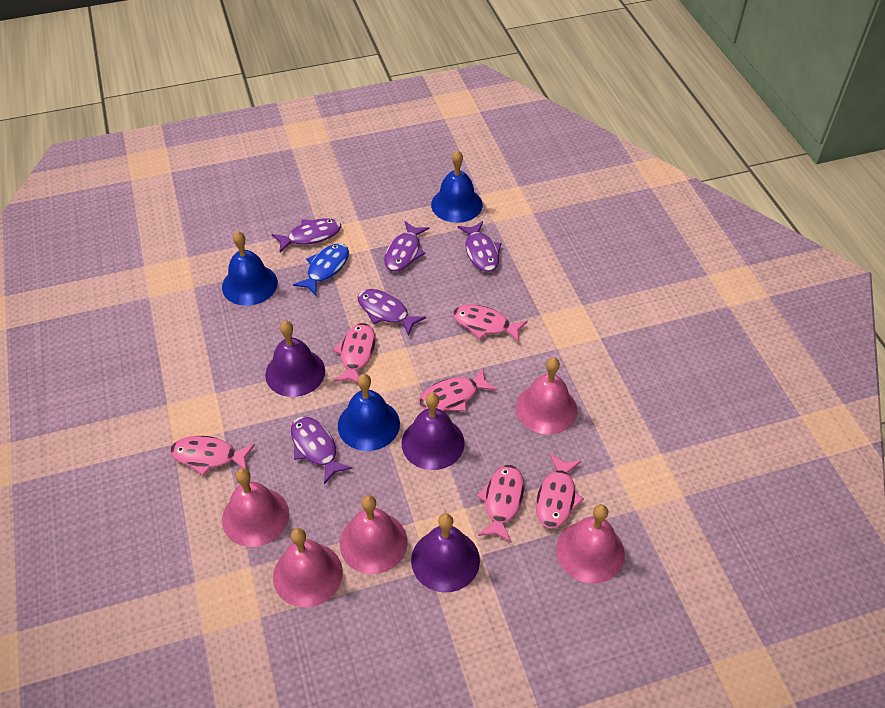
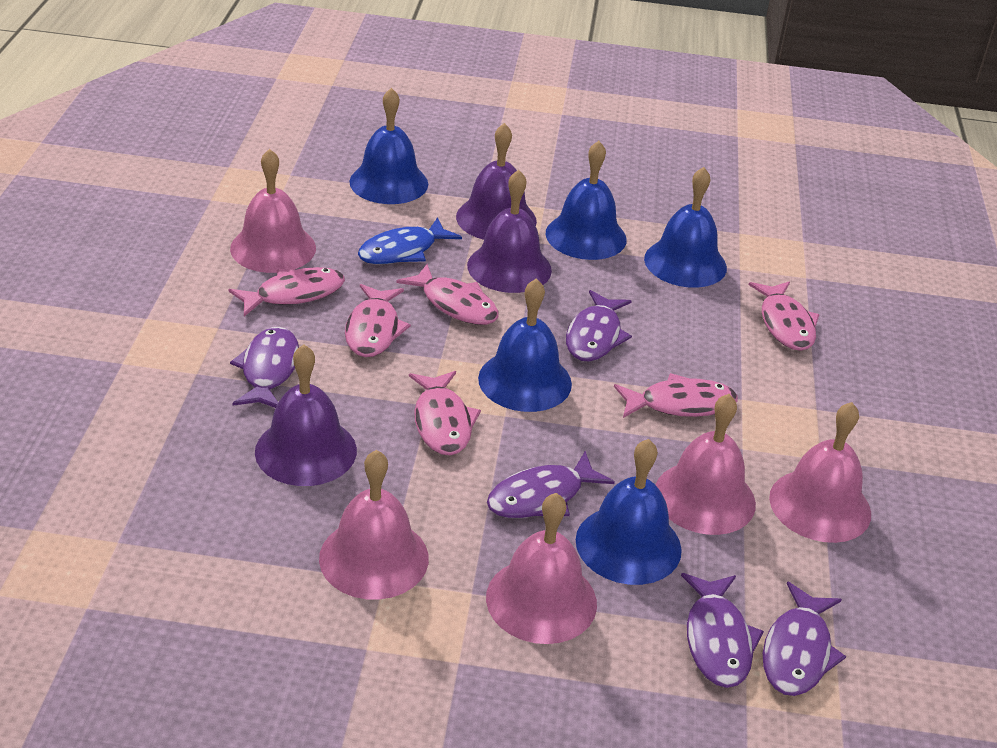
blue bell: [222,231,278,306] [338,374,400,451] [431,150,483,223] = 3 -> [349,88,428,204] [478,279,572,412] [546,141,627,260] [576,439,682,585] [644,167,727,288] = 5

